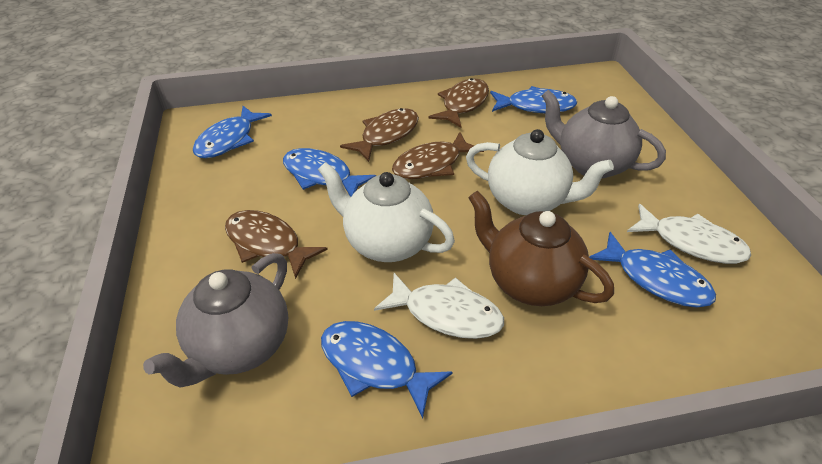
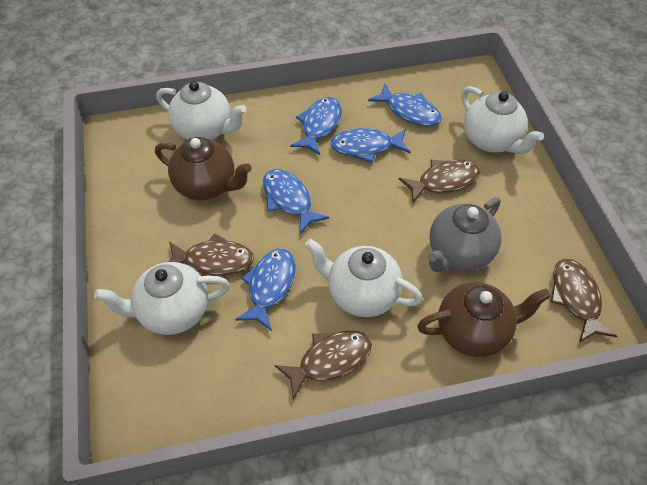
brown teapot: [468,191,614,306] = 1 -> [155,137,252,200] [417,282,551,357] = 2
grey teapot: [143,253,288,388] [541,90,666,179] = 2 -> [428,197,502,272] = 1
white fish: [374,273,504,339] [627,204,751,264] = 2 -> none = 0
white teapot: [318,162,455,262] [466,129,614,215] = 2 -> [94,262,230,335] [156,81,246,140] [305,239,423,317] [461,86,544,154] = 4

